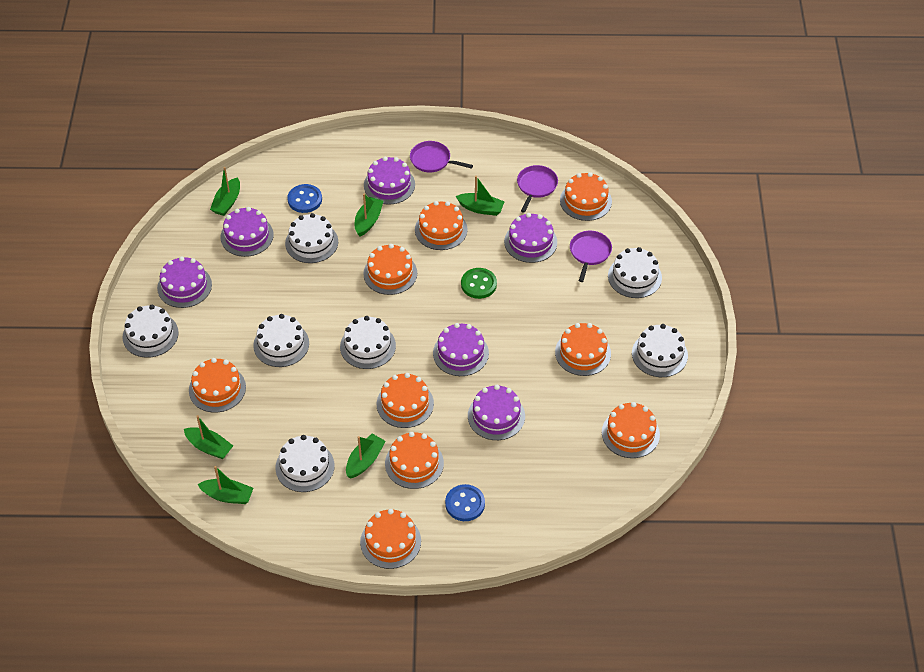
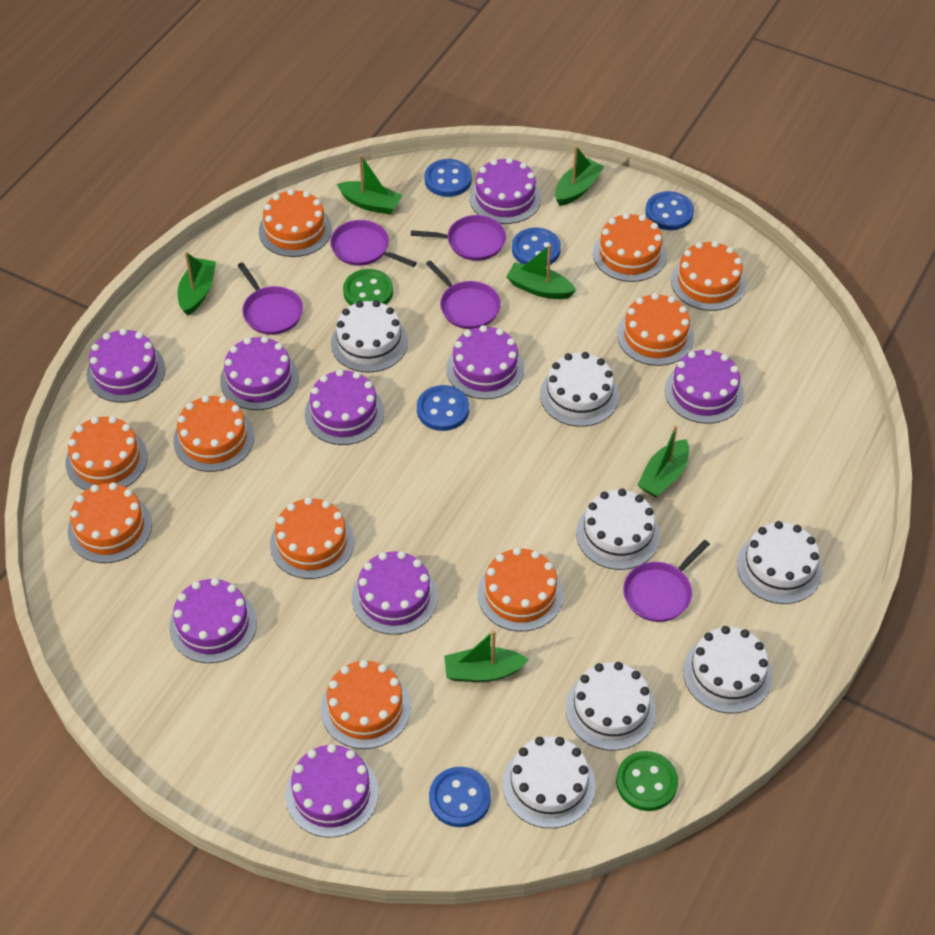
blue button: [287,184,322,213] [445,484,485,521] = 2 -> [417,385,469,431] [424,159,472,197] [429,767,491,827] [512,228,561,266] [645,191,694,230] = 5
green button: [461,268,497,299] = 1 -> [343,269,393,305] [616,751,678,811] = 2
orange cake: [189,358,246,413] [360,509,421,569] [363,244,417,295] [377,373,434,428] [385,432,444,489] [415,201,468,250] [555,323,611,376] [560,172,612,221] [602,402,660,458] = 9 -> [66,416,148,490] [68,482,152,563] [173,395,254,472] [259,189,332,257] [270,497,354,579] [321,660,411,749] [478,548,564,631] [593,213,667,282] [617,293,694,366] [671,241,746,311] = 10
purple cake: [157,256,212,308] [221,207,274,257] [364,157,415,205] [433,323,489,376] [468,385,525,440] [504,213,557,263] = 6 -> [86,328,165,403] [169,578,257,663] [220,336,299,410] [285,744,379,837] [305,369,384,445] [352,551,438,635] [446,325,524,399] [469,157,541,224] [665,349,744,424] = 9
purple pan: [410,141,473,173] [517,165,558,213] [570,231,612,282] = 3 -> [237,262,303,335] [330,220,417,267] [411,215,506,261] [426,260,501,329] [623,540,710,622] = 5

